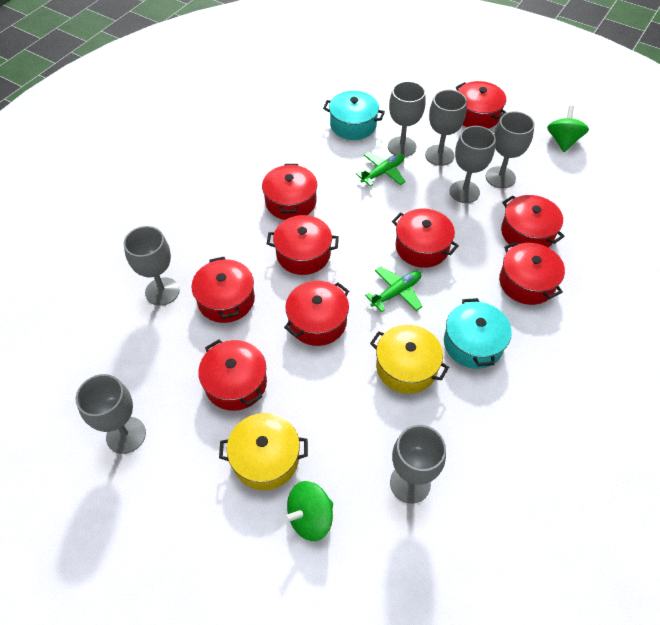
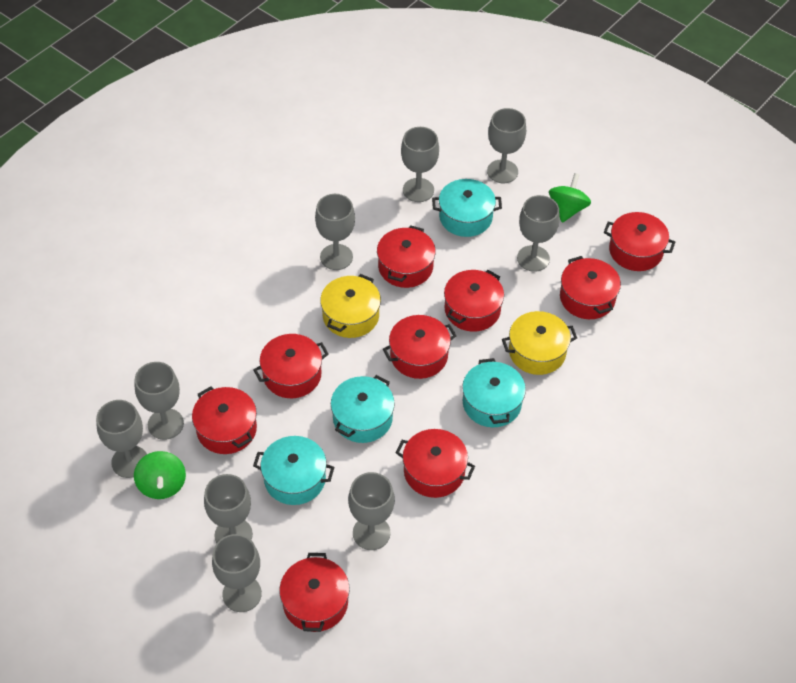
green plane: [356,152,406,186] [365,267,422,312] = 2 -> none = 0
grey goblet: [76,374,146,454] [124,226,179,306] [388,81,426,157] [390,425,446,504] [425,90,467,166] [449,126,496,203] [486,111,535,188] = 7 -> [96,400,147,478] [135,362,184,440] [204,474,253,544] [212,534,262,612] [315,194,355,270] [348,472,395,550] [401,127,439,202] [487,108,526,183] [517,195,560,272] = 9
turquoise pot: [323,91,385,140] [444,298,512,369] = 2 -> [253,436,334,505] [331,375,395,443] [432,179,502,237] [462,358,526,427] = 4

